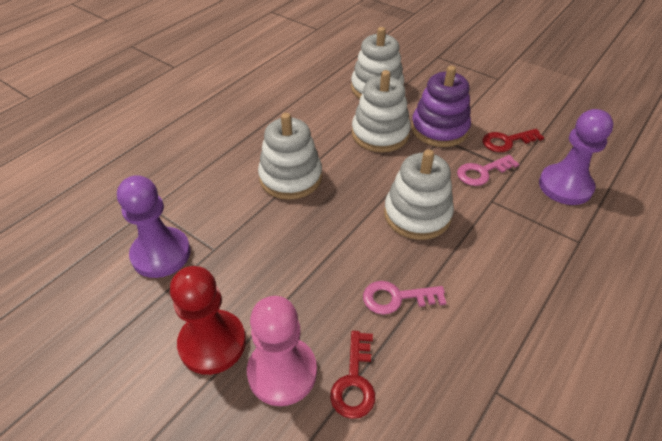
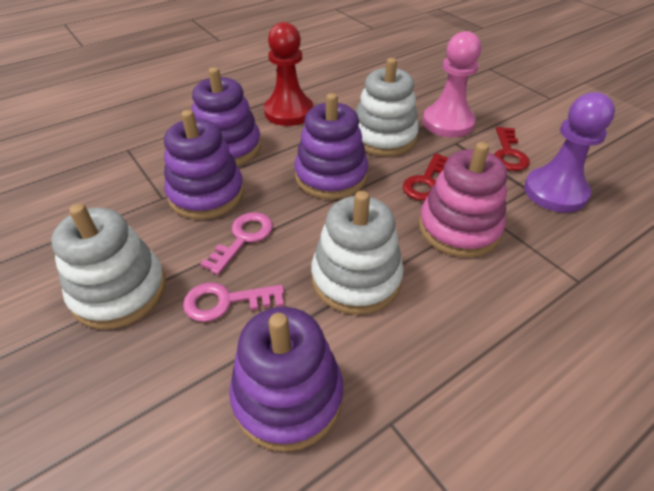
pink stacking toy: none = 0 -> [419,142,507,257] = 1
purple pawn: [117,175,191,278] [539,109,613,205] = 2 -> [524,92,615,212] = 1
purple stacking toy: [411,66,471,147] = 1 -> [164,110,244,219] [192,67,261,166] [229,307,344,452] [295,93,368,199] = 4
white stacking toy: [258,113,322,200] [351,27,404,99] [352,70,411,152] [384,149,454,240] = 4 -> [51,204,166,329] [311,191,404,315] [356,58,419,156] = 3

